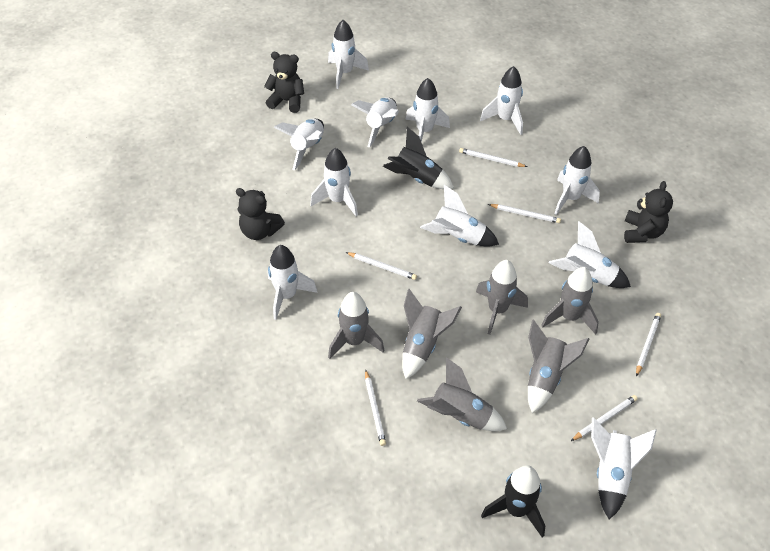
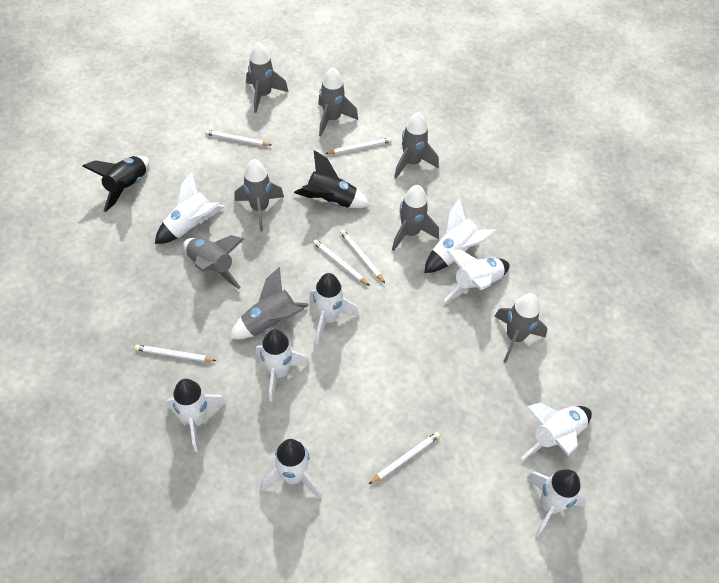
black teddy bear: [236,188,285,240] [264,52,304,113] [624,181,673,243] = 3 -> none = 0
grey rocket: [328,292,385,359] [402,289,462,379] [417,357,507,431] [476,260,528,335] [528,319,589,413] [541,267,599,334] = 6 -> [183,235,244,289] [229,267,309,339] [234,159,284,231] [246,42,288,113] [318,67,358,136] [392,185,439,251] [394,112,439,178] [495,293,547,363] = 8
white rocket: [268,245,318,320] [274,119,324,171] [310,148,358,216] [328,20,369,89] [351,97,399,147] [405,78,450,142] [420,185,499,247] [480,66,523,135] [549,221,631,288] [554,146,600,215] [591,417,657,519] = 11 -> [155,171,225,244] [166,379,227,452] [256,329,310,402] [260,439,322,499] [309,273,359,344] [424,198,497,273] [444,250,510,302] [521,403,592,460] [527,469,587,537] = 9

